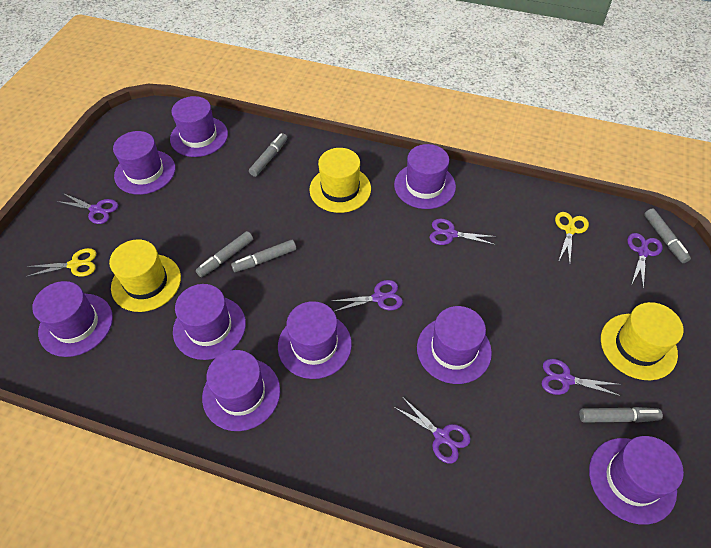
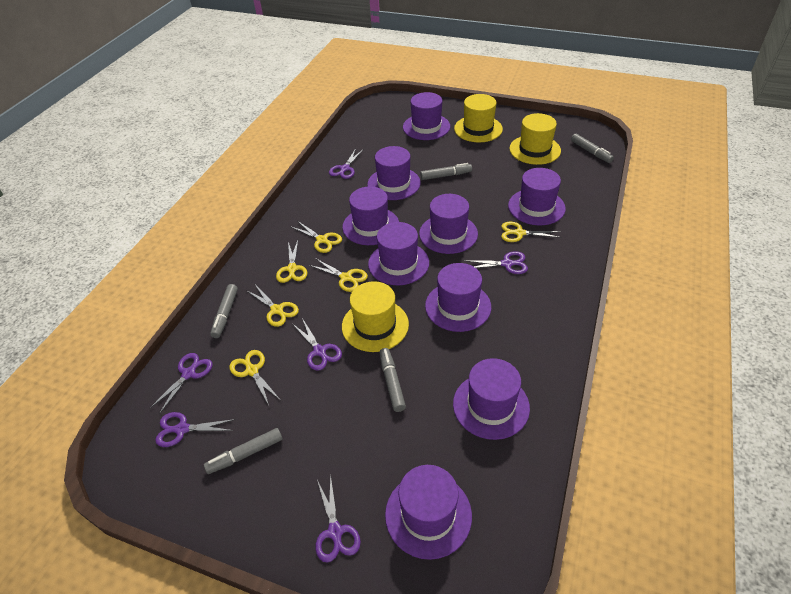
yellow scissors: [26,248,96,277] [555,212,589,264] = 2 -> [229,350,280,405] [246,285,299,327] [276,240,307,283] [290,221,342,253] [309,258,368,292] [501,222,562,242] = 6

